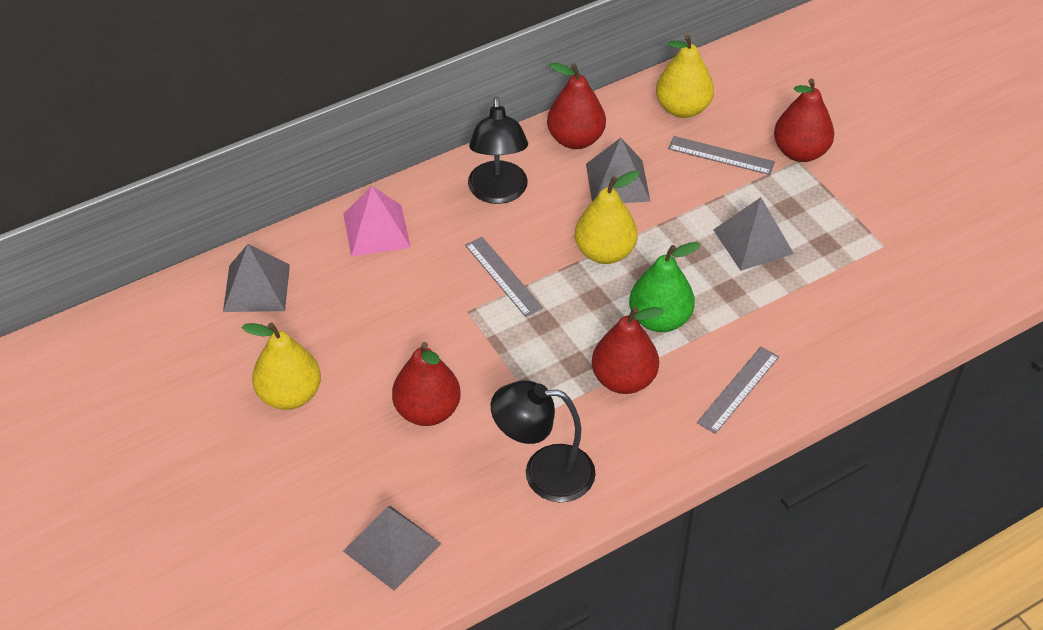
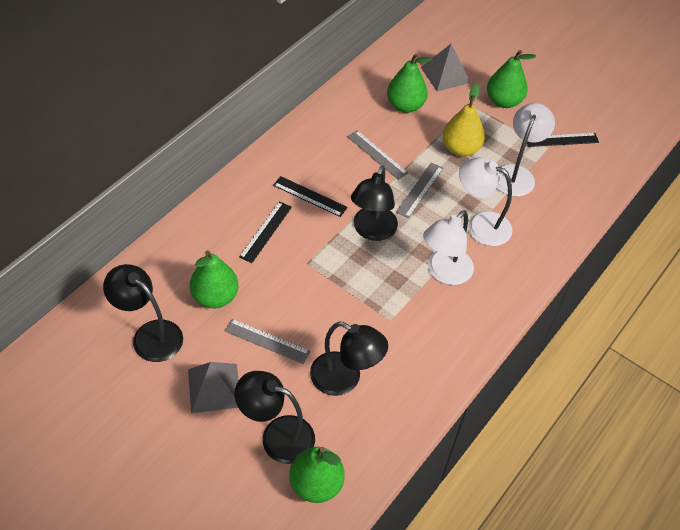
black lamp: [468,97,528,204] [491,381,596,502] = 2 -> [103,264,183,362] [235,371,315,464] [310,322,388,396] [351,166,398,241] = 4
black ruler: none = 0 -> [239,201,292,263] [273,176,348,217] [527,133,599,147] = 3
green pear: [629,242,701,332] = 1 -> [190,251,239,308] [289,447,345,503] [387,54,432,113] [487,50,536,108] = 4
grey pyramid: [223,244,290,312] [343,506,442,591] [586,138,650,203] [713,197,794,271] = 4 -> [188,362,239,413] [421,44,470,92] = 2
pink pyramid: [343,186,411,257] = 1 -> none = 0
red pear: [392,342,461,426] [547,62,606,149] [592,307,664,394] [774,78,834,162] = 4 -> none = 0
white lamp: none = 0 -> [423,210,474,285] [459,158,512,246] [497,103,555,197] = 3
yellow pear: [242,323,321,410] [575,170,640,264] [656,34,714,118] = 3 -> [442,84,485,157] = 1

